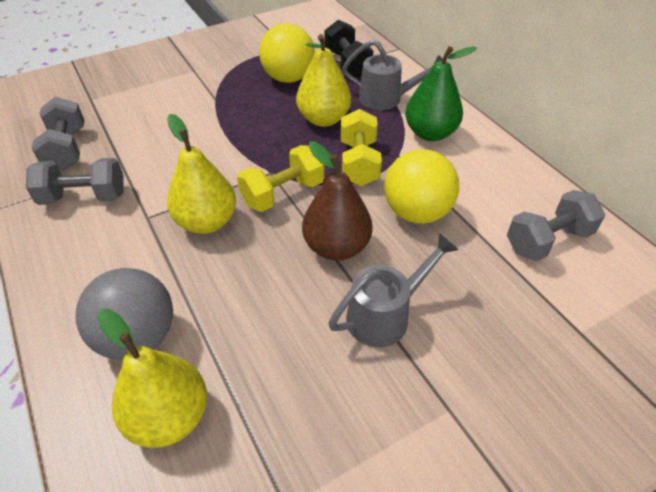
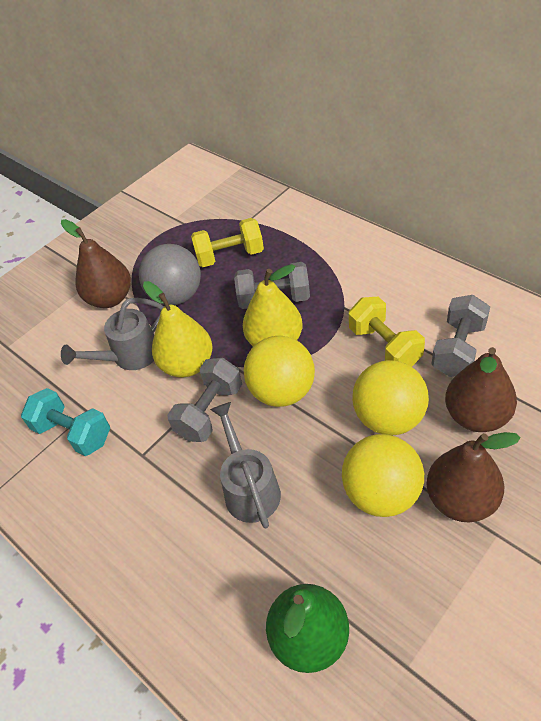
black dumbbell: [325,20,373,78] = 1 -> none = 0
brown pear: [302,141,373,261] = 1 -> [61,219,131,308] [426,432,521,522] [445,347,517,432] = 3
turquoise dumbbell: none = 0 -> [21,388,110,456] = 1
yellow ball: [259,23,315,83] [384,149,459,224] = 2 -> [244,336,315,407] [342,434,424,517] [352,360,429,435] = 3
yellow pear: [97,309,207,448] [167,114,236,234] [296,34,351,127] = 3 -> [143,281,213,378] [243,264,303,347] = 2

